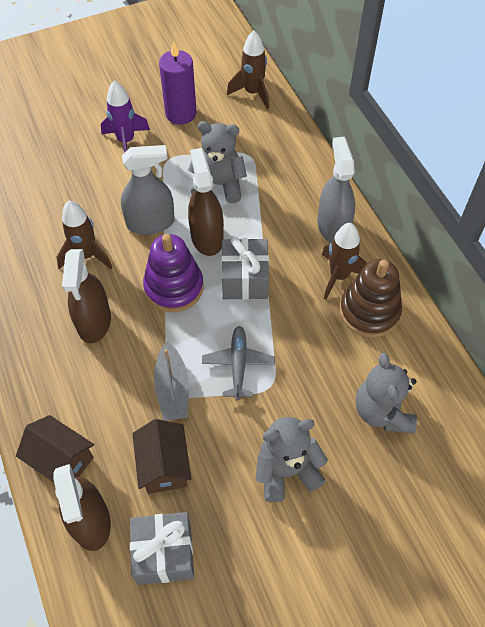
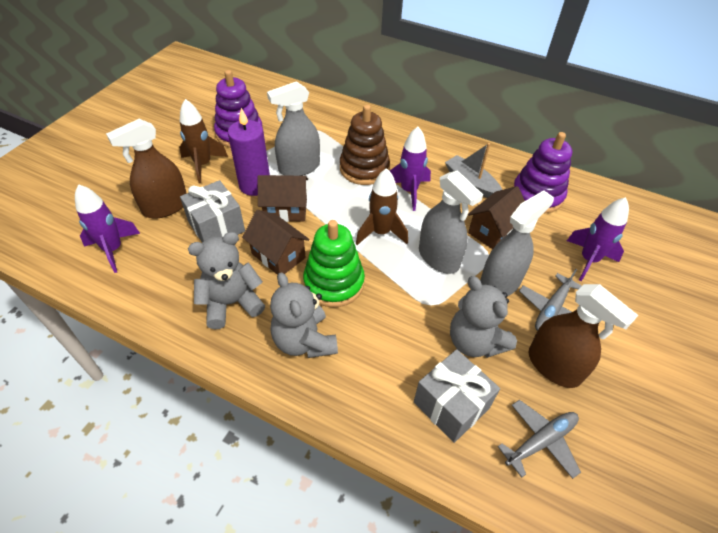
brown house: [16,415,94,482] [132,419,191,494] = 2 -> [242,210,310,275] [257,175,308,222] [468,186,525,249] = 3
brown rocket: [57,201,113,269] [227,30,269,109] [322,223,367,299] = 3 -> [179,99,228,183] [356,168,408,245] = 2
brown spray bottle: [53,464,111,551] [62,249,111,343] [188,148,224,256] = 3 -> [106,119,187,219] [529,284,638,388] = 2
green stacking toy: none = 0 -> [303,220,365,307] = 1
grey plane: [202,326,275,401] = 1 -> [498,400,581,479] [519,269,582,331] = 2
grey spray bottle: [121,145,175,235] [318,137,355,243] = 2 -> [267,81,320,176] [419,170,483,274] [480,190,554,296] = 3
purple rocket: [101,80,150,153] = 1 -> [75,184,140,273] [390,127,431,211] [567,197,629,281] = 3
purple stacking toy: [143,234,204,312] = 1 -> [214,70,262,148] [512,132,572,213] = 2

